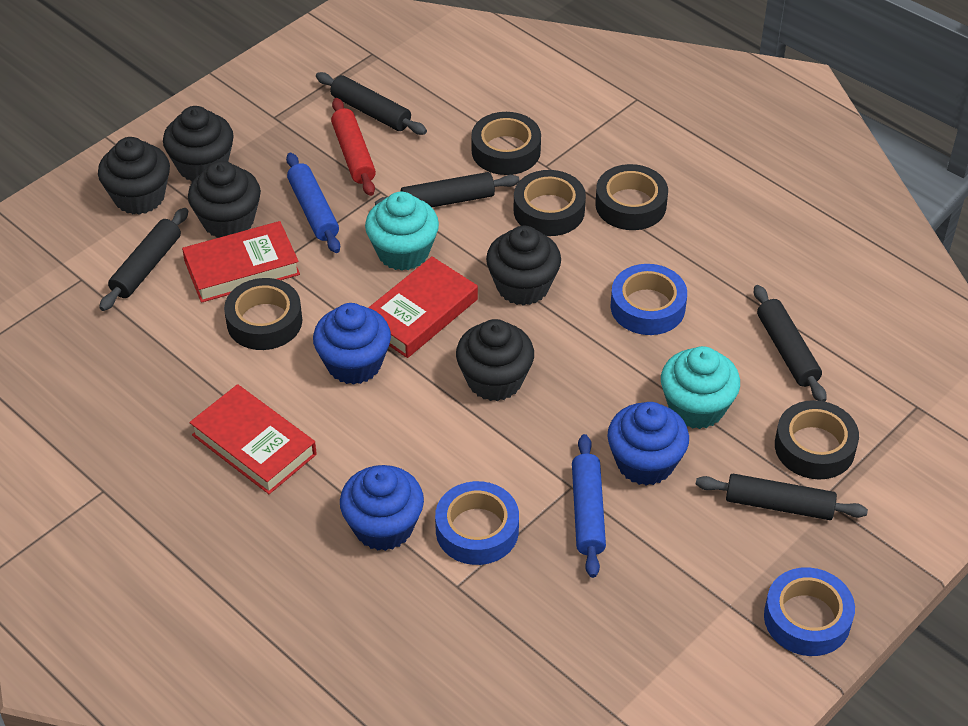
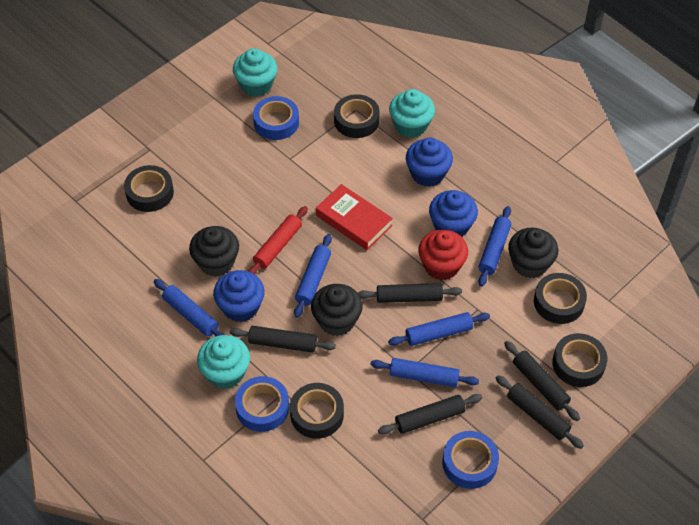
black cupcake: [98,137,170,215] [163,106,234,182] [188,161,261,238] [456,319,534,401] [486,226,561,306] = 5 -> [189,226,239,277] [311,284,363,336] [508,228,558,278] = 3
blue rolling pin: [286,153,340,253] [572,434,606,578] = 2 -> [154,279,225,337] [294,234,332,318] [371,358,479,387] [388,312,490,346] [478,206,511,286] = 5
red book: [182,221,300,303] [189,384,317,494] [368,256,478,358] = 3 -> [316,184,393,250] = 1
red cupcake: none = 0 -> [418,230,468,280] = 1
turquoise cupcake: [365,192,439,271] [661,346,740,429] = 2 -> [197,335,250,389] [233,48,277,96] [389,89,435,138] = 3

